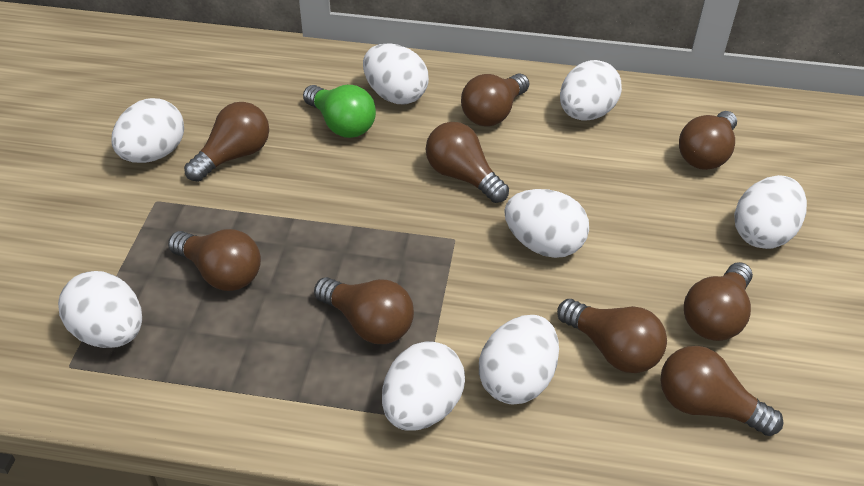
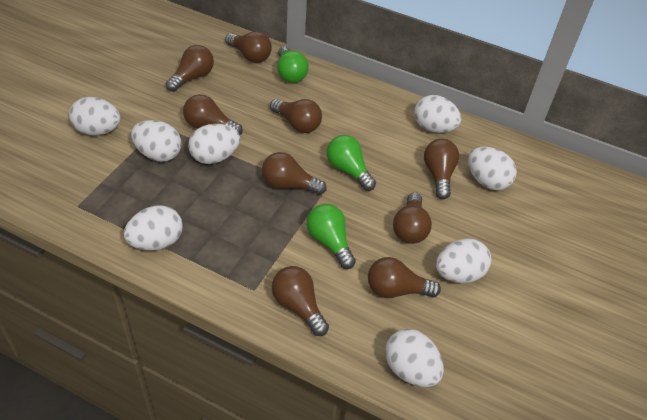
green light bulb: [303,85,376,138] = 1 -> [277,46,309,83] [307,204,356,269] [327,135,376,191] = 3

